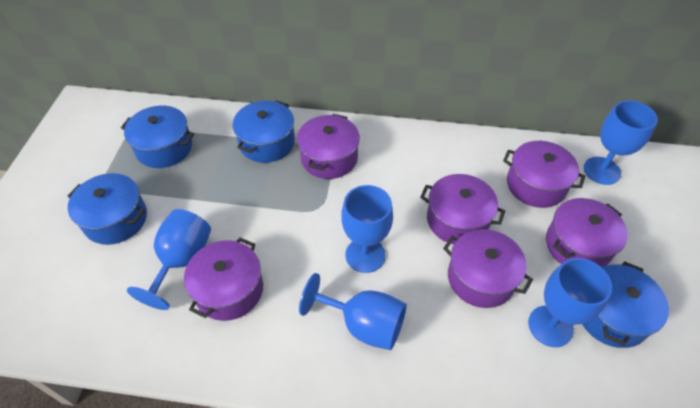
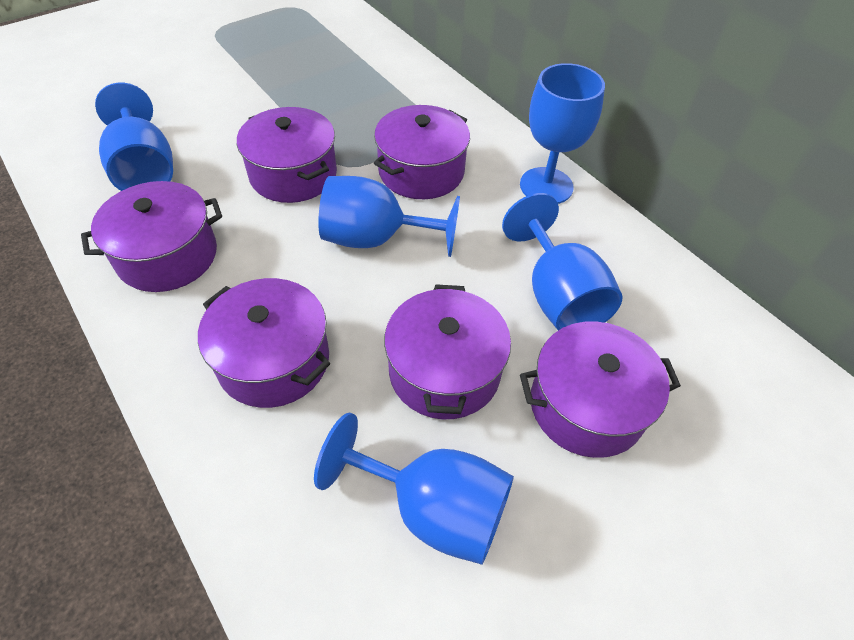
blue pot: [67,173,147,245] [121,106,194,168] [233,100,295,163] [582,261,669,348] = 4 -> none = 0

